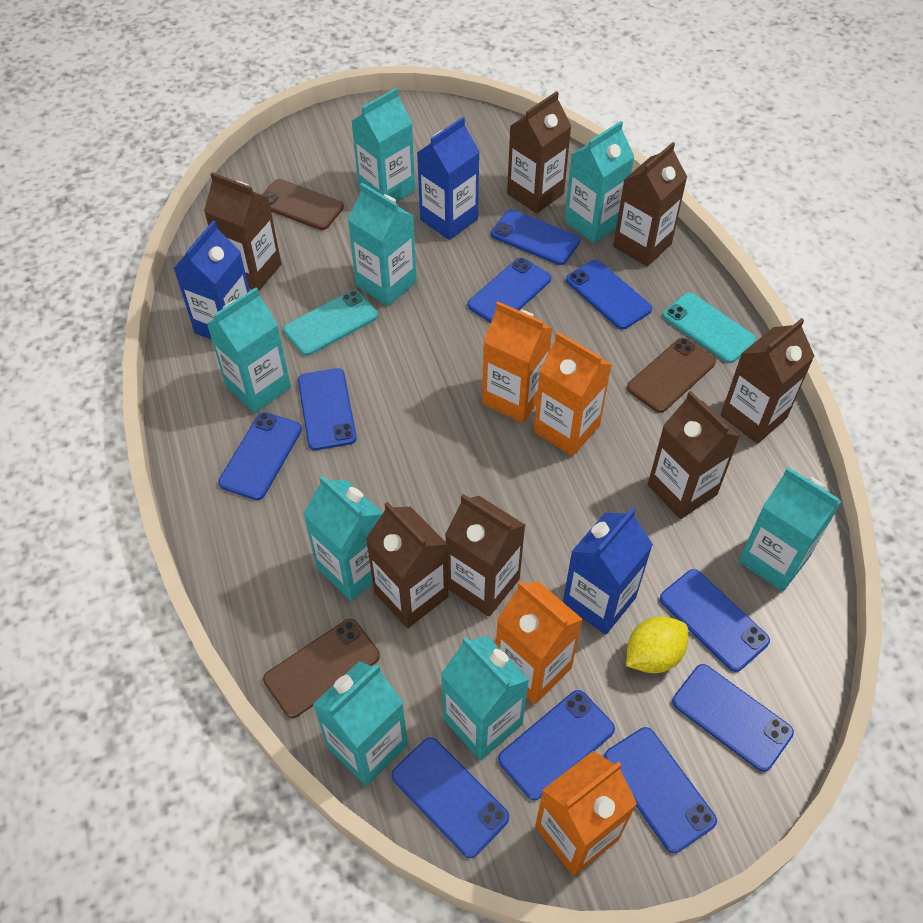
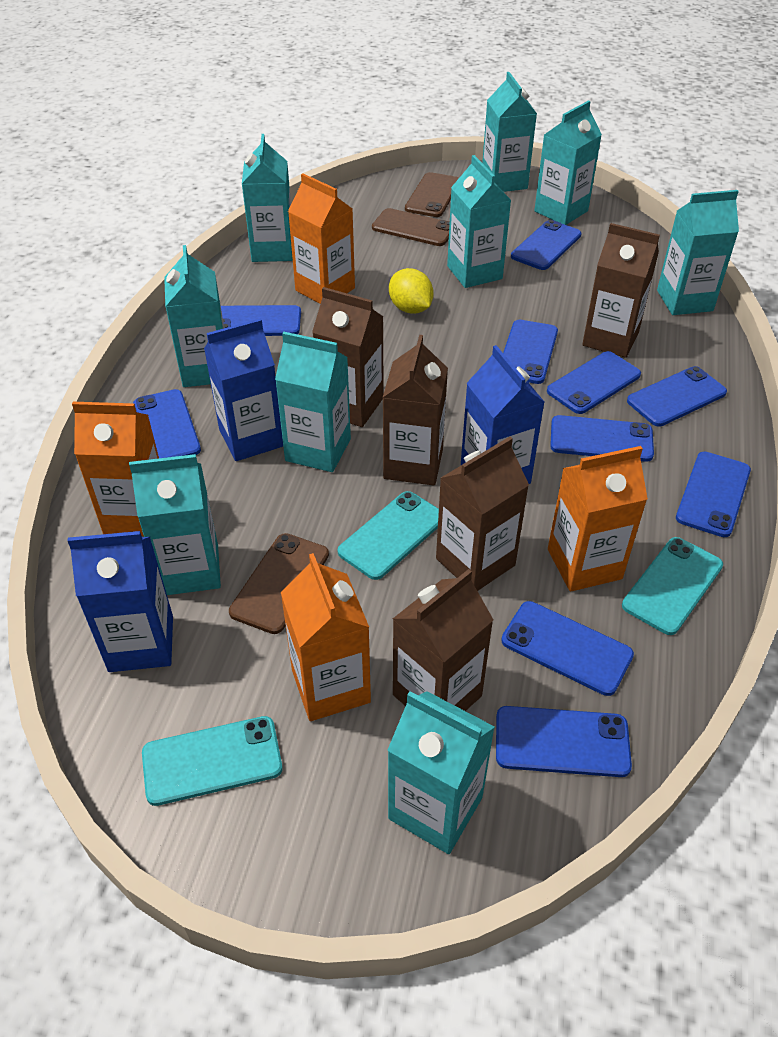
brown carton: [204,172,281,291] [366,502,448,628] [445,494,525,617] [507,91,571,213] [613,142,687,267] [648,391,740,519] [721,318,814,444] = 7 -> [312,287,384,427] [382,335,448,486] [393,569,493,711] [436,437,529,591] [582,223,660,358] = 5
turquoise carton: [207,287,291,413] [303,475,383,601] [313,661,408,786] [348,183,417,306] [351,88,415,203] [441,636,529,760] [564,121,634,243] [738,467,842,592] = 8 -> [129,454,221,595] [164,245,224,387] [242,134,293,262] [275,332,351,472] [387,691,495,854] [447,155,511,288] [482,72,537,192] [534,100,602,225] [657,190,739,315] = 9
turquoise phone: [284,290,378,356] [663,292,756,363] = 2 -> [142,716,283,806] [338,491,439,580] [622,537,723,635] = 3

